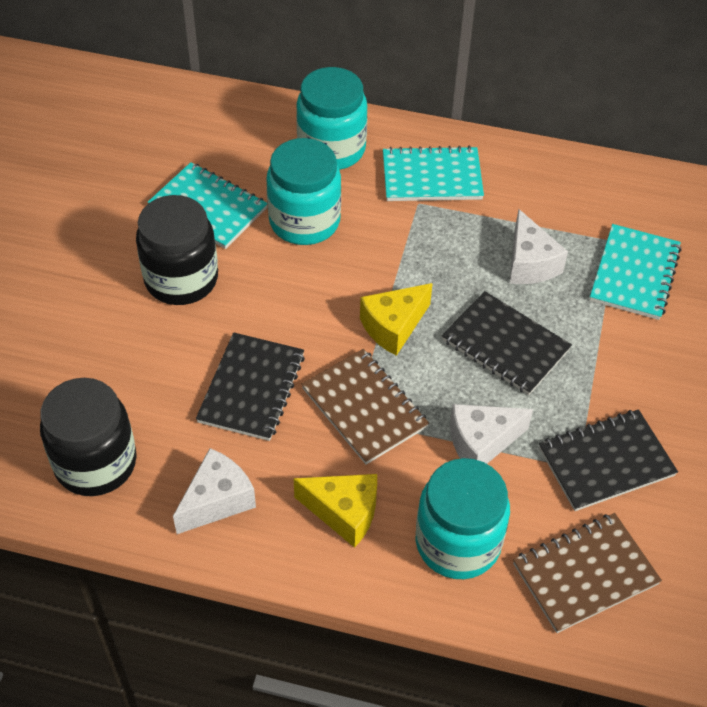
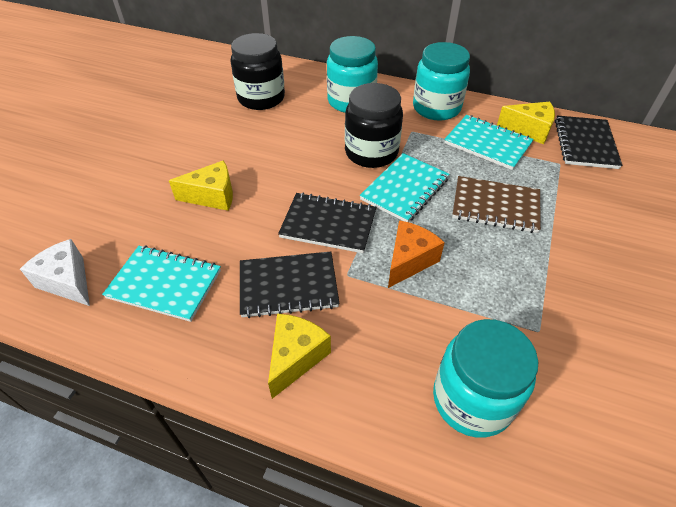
brown notebook: [301,349,429,465] [513,513,662,633] = 2 -> [452,176,541,233] = 1
orange cheese: none = 0 -> [388,220,445,288] = 1
white cheese: [173,448,256,534] [450,404,533,464] [509,209,568,284] = 3 -> [20,239,90,306] = 1
yellow cheese: [293,474,377,548] [360,283,433,356] = 2 -> [169,160,233,211] [268,314,331,399] [497,102,555,145] = 3

